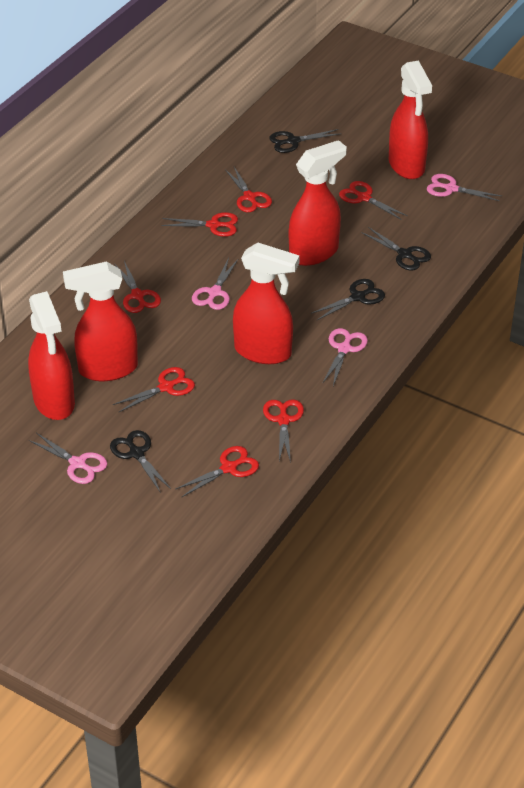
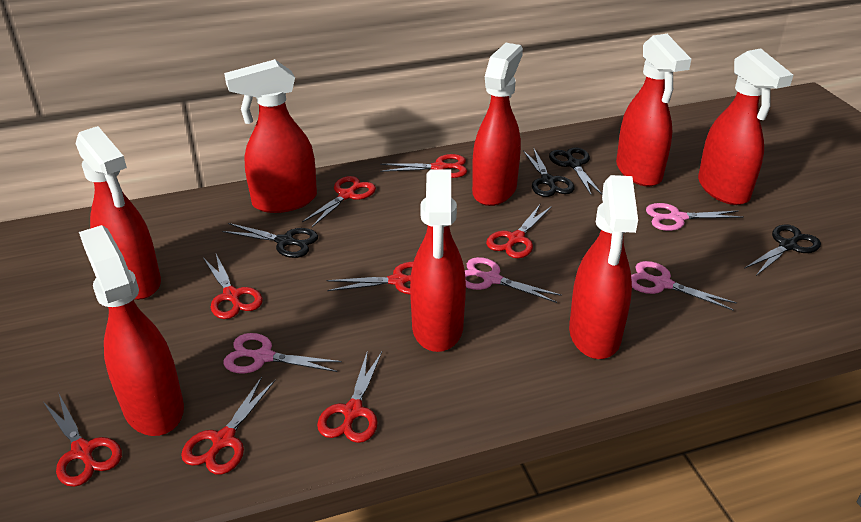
red scissors: [113,367,195,413] [115,261,161,313] [161,212,238,237] [176,446,259,498] [225,167,272,212] [263,399,304,463] [339,181,408,220] = 7 -> [43,394,122,487] [181,377,275,475] [203,254,263,319] [302,176,376,227] [317,350,382,443] [326,262,414,295] [380,154,467,178] [486,205,552,258] = 8
red spray bottle: [28,291,75,420] [63,261,138,381] [233,242,299,364] [289,140,347,266] [389,60,432,179] = 5 -> [76,126,161,300] [79,225,184,436] [224,59,317,213] [410,169,466,352] [472,43,523,206] [569,175,638,359] [616,34,691,187] [698,49,793,205] = 8

